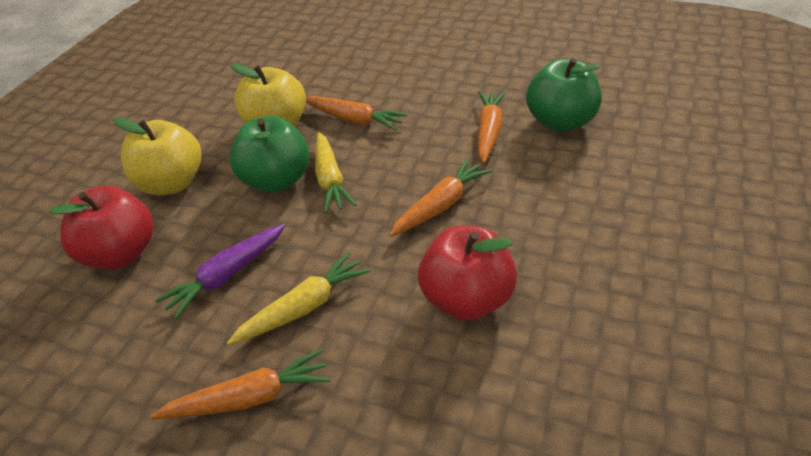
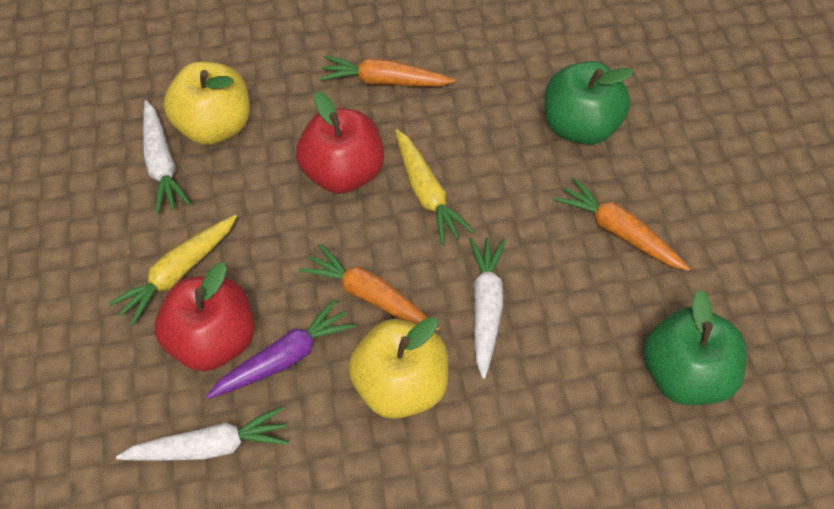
orange carrot: [150,349,331,419] [306,96,408,130] [389,158,492,237] [478,91,506,163] = 4 -> [299,243,440,331] [319,56,455,87] [554,177,690,271] = 3
white carrot: none = 0 -> [116,407,289,461] [143,100,191,214] [469,237,506,379] = 3

